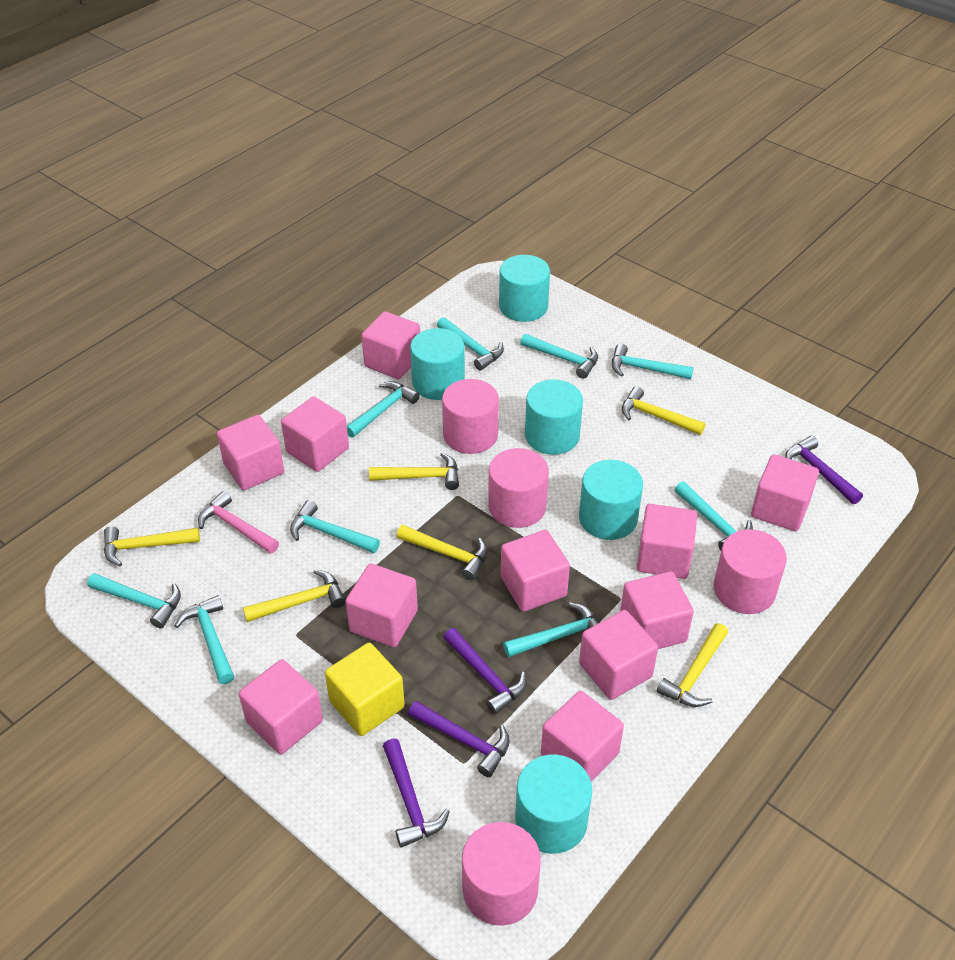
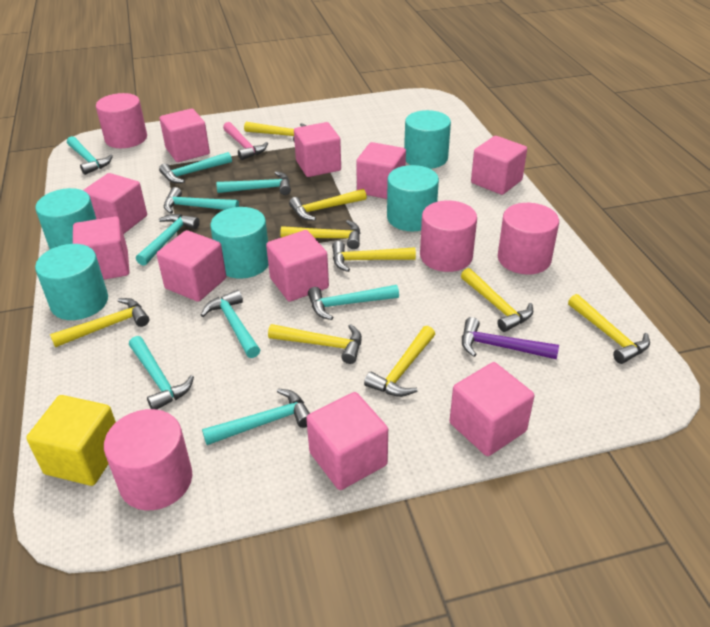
pink cube: [217,415,284,490] [239,659,323,754] [281,397,349,472] [345,563,418,647] [361,311,420,379] [501,530,570,612] [541,691,624,781] [579,610,658,700] [620,571,694,649] [637,504,697,579] [751,454,819,531] = 11 -> [73,216,129,280] [83,173,147,234] [157,230,226,302] [160,109,210,162] [266,230,329,302] [294,122,341,177] [306,392,388,490] [356,142,406,199] [449,362,534,456] [471,136,527,195] = 10
purple hammer: [383,739,450,848] [408,701,510,777] [443,628,526,715] [785,436,863,504] = 4 -> [462,317,559,360] = 1
yellow hammer: [104,526,200,566] [243,569,346,622] [369,453,459,490] [397,525,488,580] [622,386,706,435] [657,623,728,707] = 6 -> [50,298,149,347] [244,122,306,143] [268,324,362,364] [280,220,360,249] [289,189,367,221] [332,241,416,272] [364,326,435,397] [461,268,533,332] [568,294,650,364] = 9

